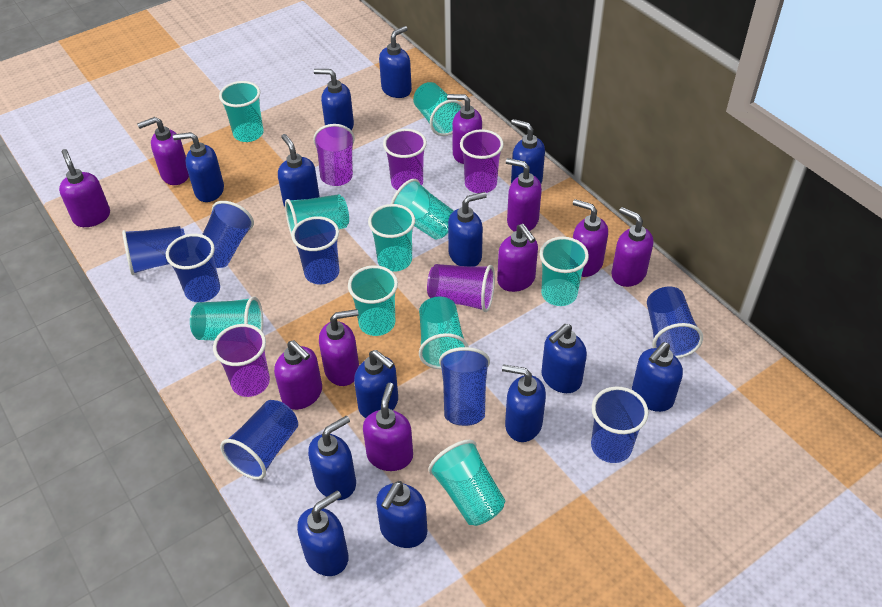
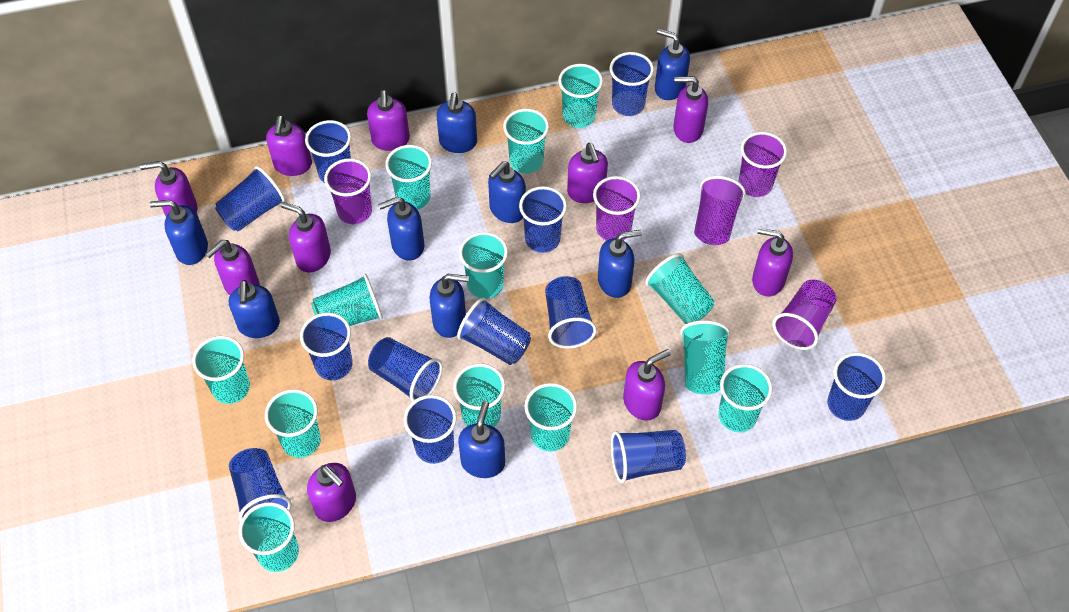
blue cup: [122,226,185,275] [166,234,220,302] [202,201,254,268] [220,400,298,480] [291,216,339,284] [439,347,490,426] [591,387,649,463] [647,286,703,359] = 8 -> [215,166,285,232] [229,448,291,522] [300,313,353,380] [305,120,351,183] [368,337,443,402] [404,395,457,464] [457,298,531,365] [519,186,567,253] [545,276,597,348] [610,52,654,116] [611,430,686,483] [827,353,886,421] = 12
blue soap dispenser: [173,132,224,202] [278,134,319,206] [297,490,349,576] [308,416,356,500] [314,69,354,130] [354,350,398,418] [376,481,427,548] [379,26,412,98] [448,192,487,267] [502,364,546,442] [511,119,545,183] [541,324,587,393] [632,342,683,412] = 13 -> [150,200,208,265] [229,280,280,338] [378,197,424,261] [430,274,469,338] [437,92,477,153] [458,401,505,478] [488,161,526,223] [598,229,642,298] [655,29,690,100] = 9
turquoise cup: [190,296,263,341] [219,81,264,142] [285,194,349,237] [348,265,398,336] [368,204,415,272] [391,179,454,240] [413,82,464,136] [419,296,469,369] [428,440,505,526] [539,237,589,306] = 10 -> [192,336,250,404] [239,502,299,572] [265,389,321,458] [311,274,383,326] [385,145,432,210] [453,363,505,427] [459,232,508,299] [503,109,549,174] [524,383,577,452] [558,64,603,128] [645,253,714,324] [680,320,730,394] [718,364,773,432] = 13

